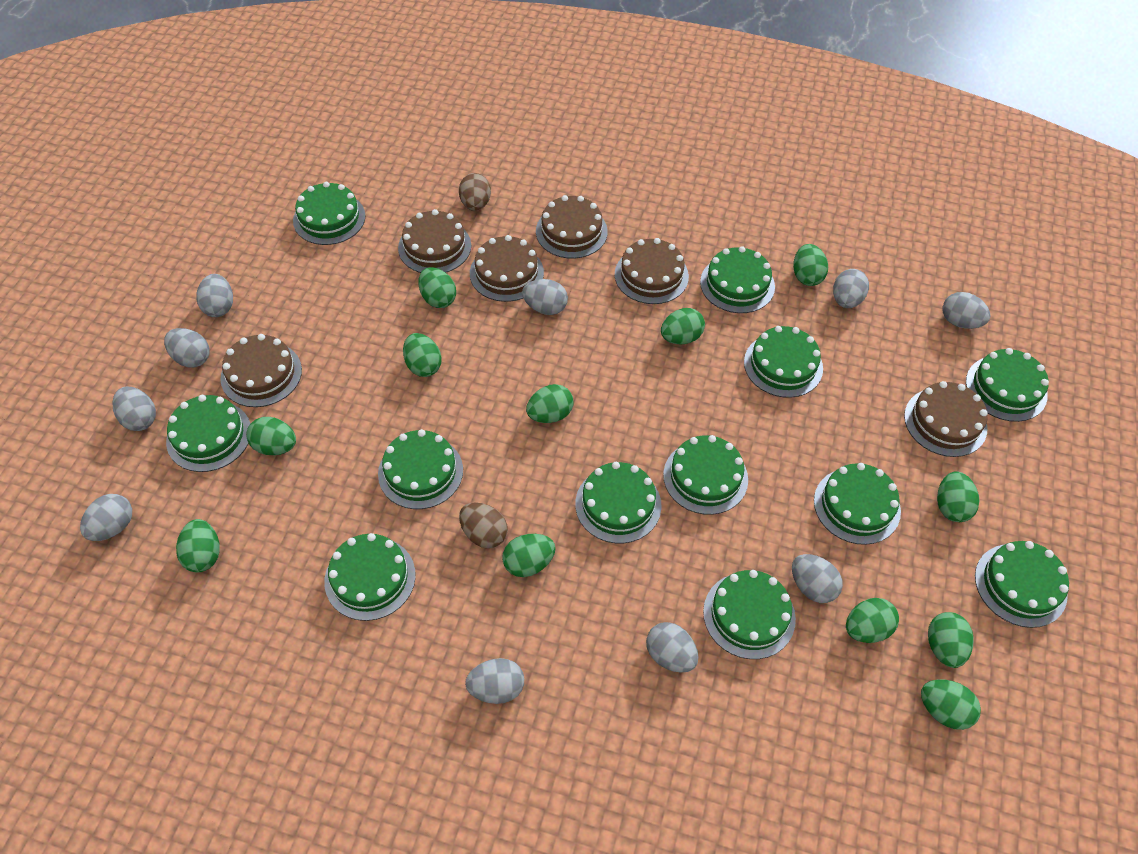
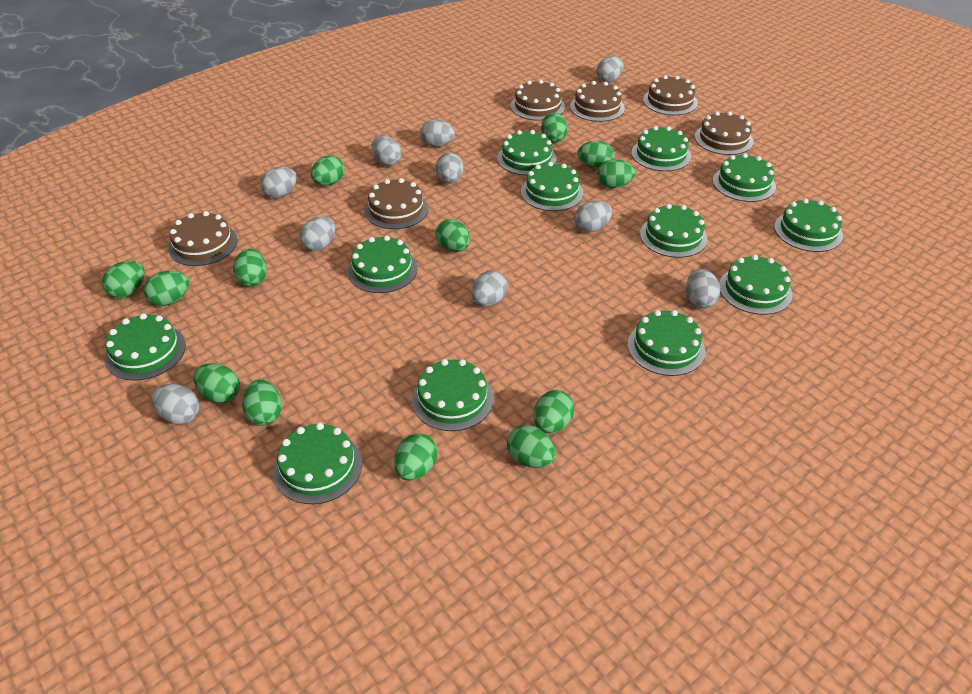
brown egg: [459,173,491,211] [459,503,508,548] = 2 -> none = 0
green egg: [176,519,220,572] [246,417,296,455] [403,333,442,377] [418,267,456,308] [502,534,556,577] [526,384,574,423] [661,308,705,344] [793,244,828,286] [846,598,899,643] [921,679,981,730] [928,612,974,668] [937,471,979,522] = 12 -> [102,261,144,298] [144,271,189,306] [193,363,240,403] [233,249,267,287] [242,379,282,426] [311,156,344,185] [394,433,437,480] [435,219,470,252] [507,425,555,468] [533,390,574,434] [541,112,568,143] [578,141,614,169] [597,159,635,188] = 13

